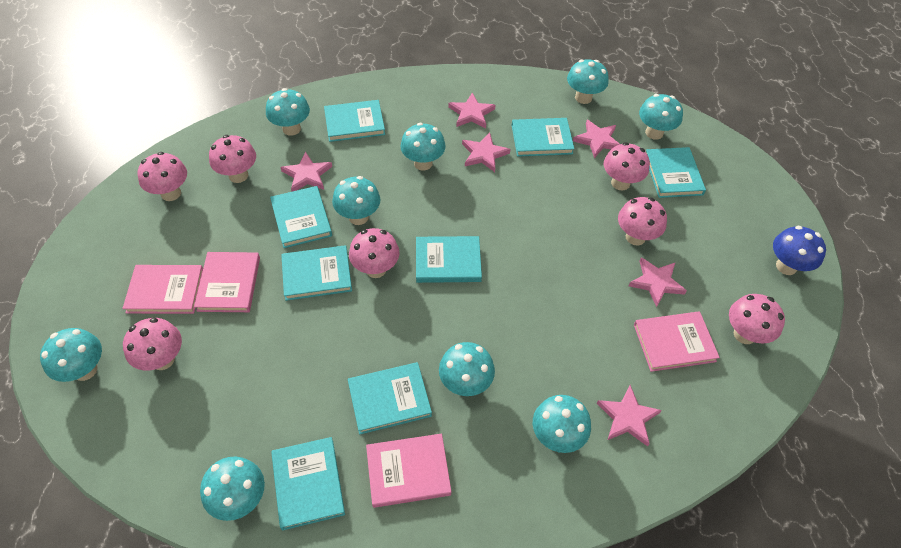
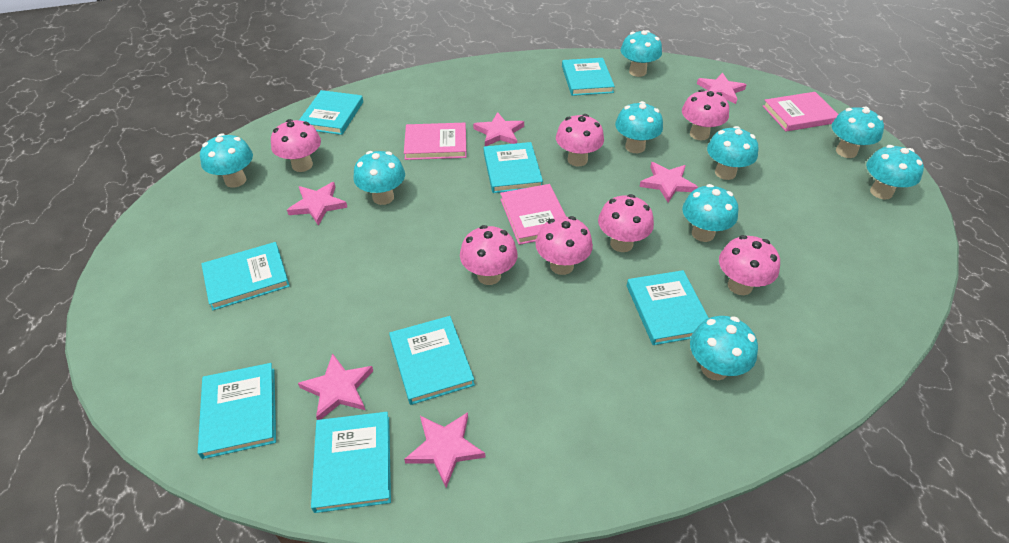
blue mushroom: [773,226,826,275] = 1 -> none = 0
pink book: [122,265,203,314] [194,252,260,312] [366,434,452,508] [634,311,720,372] = 4 -> [404,123,467,160] [500,184,566,245] [763,92,839,132] = 3

